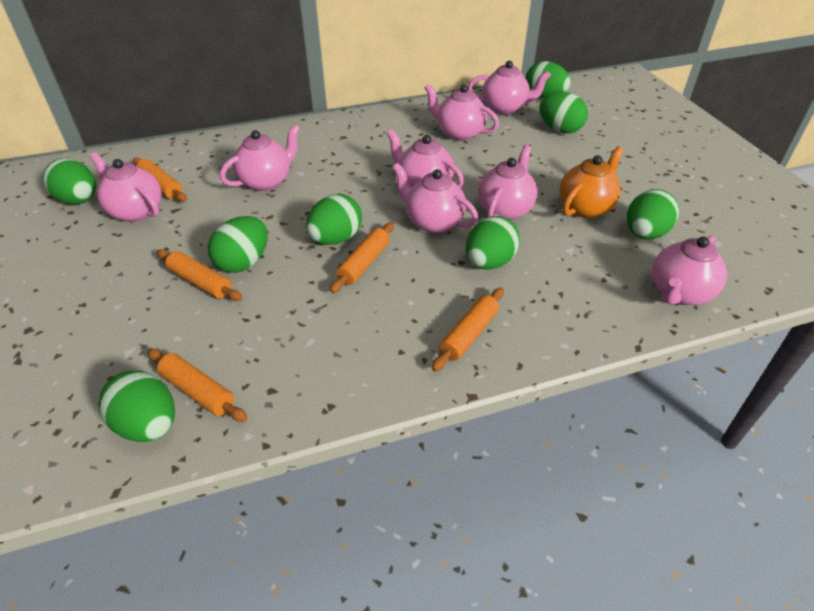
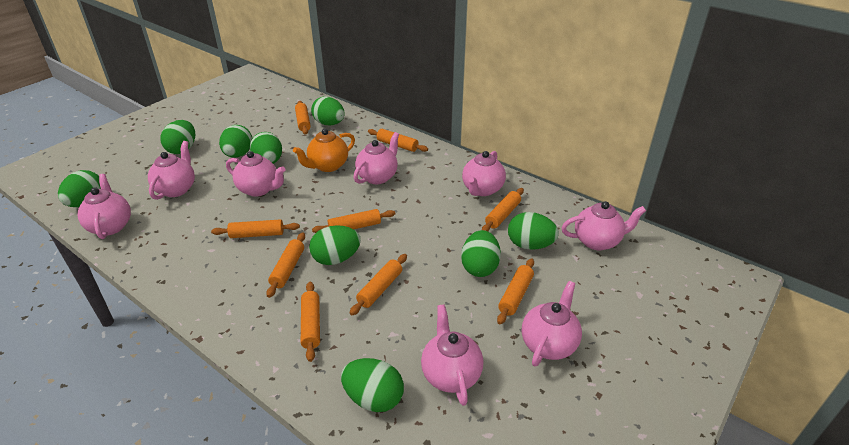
green egg: [42,158,96,205] [98,371,175,442] [208,216,268,273] [306,194,362,245] [466,216,520,269] [525,61,571,98] [539,92,588,133] [627,189,679,240] = 8 -> [58,170,101,207] [160,120,195,154] [219,125,252,158] [250,132,282,164] [309,225,361,265] [311,96,345,125] [341,358,404,412] [461,230,501,277] [508,212,559,250] = 9
orange rolling pin: [133,157,187,202] [147,349,247,422] [157,249,242,301] [330,222,394,293] [432,287,504,371] = 5 -> [211,219,300,238] [266,232,305,298] [295,101,311,135] [301,282,320,362] [312,209,395,233] [350,254,407,315] [368,129,428,152] [482,188,524,231] [497,258,534,324] = 9

